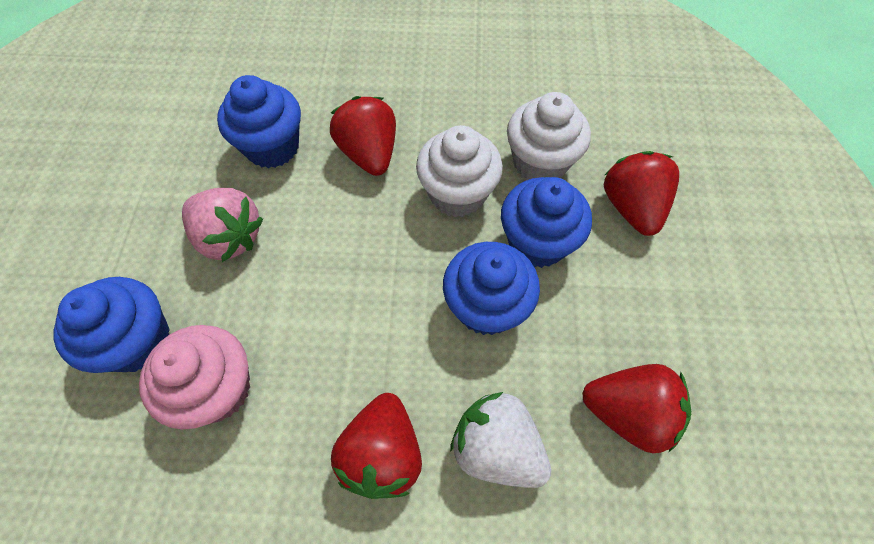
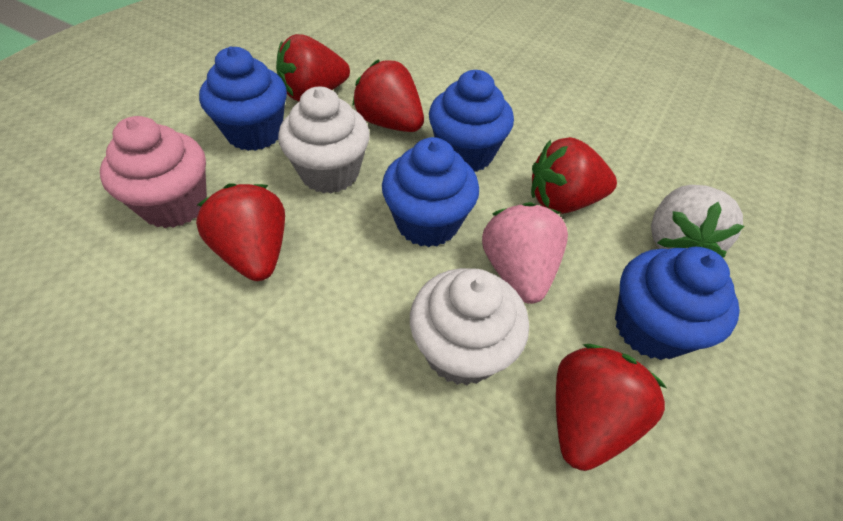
red strawberry: [330,96,396,176] [331,393,422,499] [582,364,691,453] [604,151,679,236] = 4 -> [196,183,285,281] [276,34,350,101] [352,59,424,132] [531,137,617,214] [556,344,667,471] = 5

